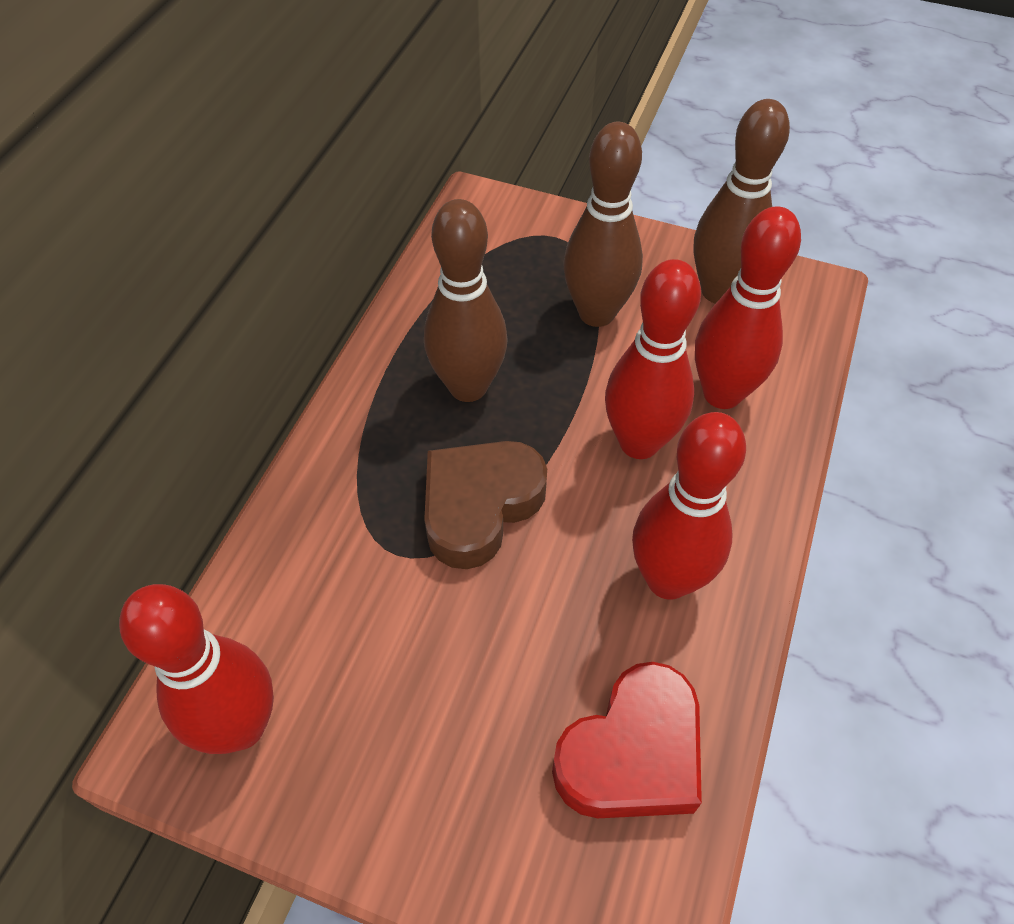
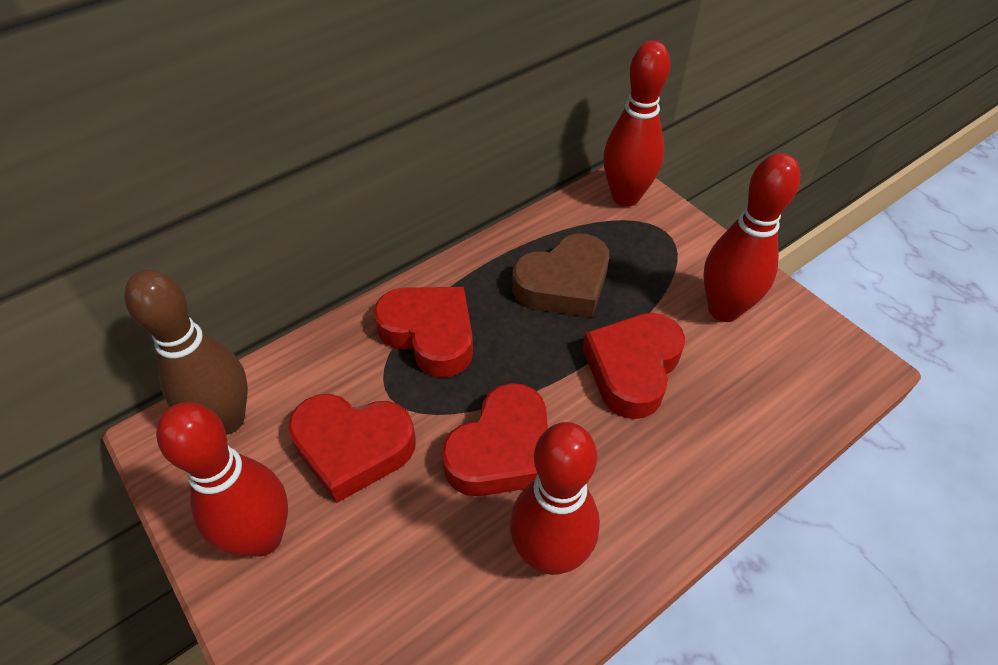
brown bowling pin: [424,199,508,402] [563,122,643,327] [693,99,790,304] = 3 -> [125,270,248,435] = 1
red heart: [552,662,702,818] = 1 -> [288,394,416,503] [374,287,473,378] [442,383,548,496] [583,313,685,419] = 4

